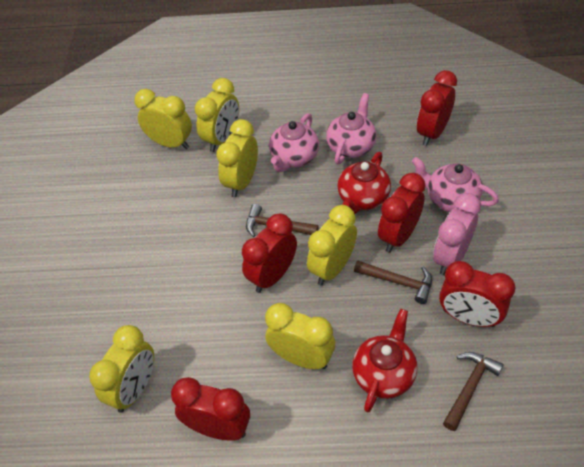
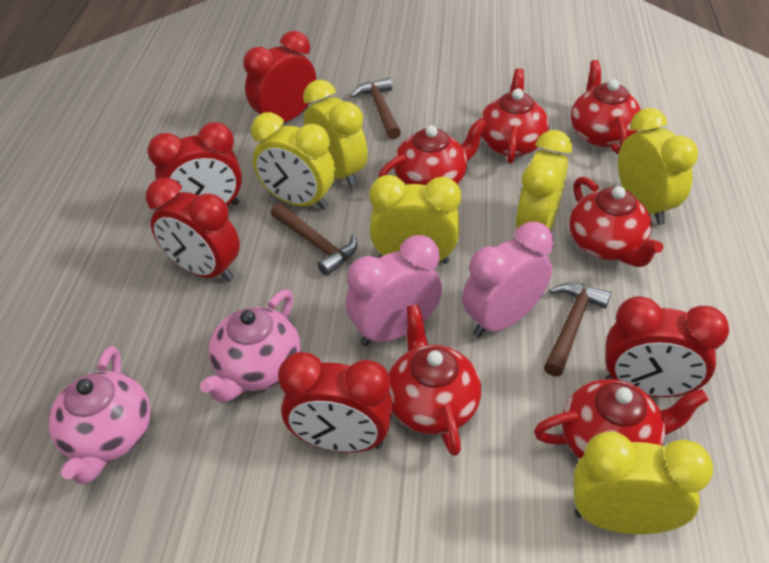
pink clock: [433,193,481,275] = 1 -> [346,235,442,346] [462,222,554,338] = 2
pink teapot: [269,113,319,172] [326,93,376,164] [412,157,499,212] = 3 -> [48,346,151,484] [200,289,301,403] = 2
red teapot: [337,152,391,214] [352,309,417,412] = 2 -> [378,118,487,185] [389,304,481,456] [480,68,549,164] [534,379,708,459] [569,177,663,267] [571,60,641,154] = 6

